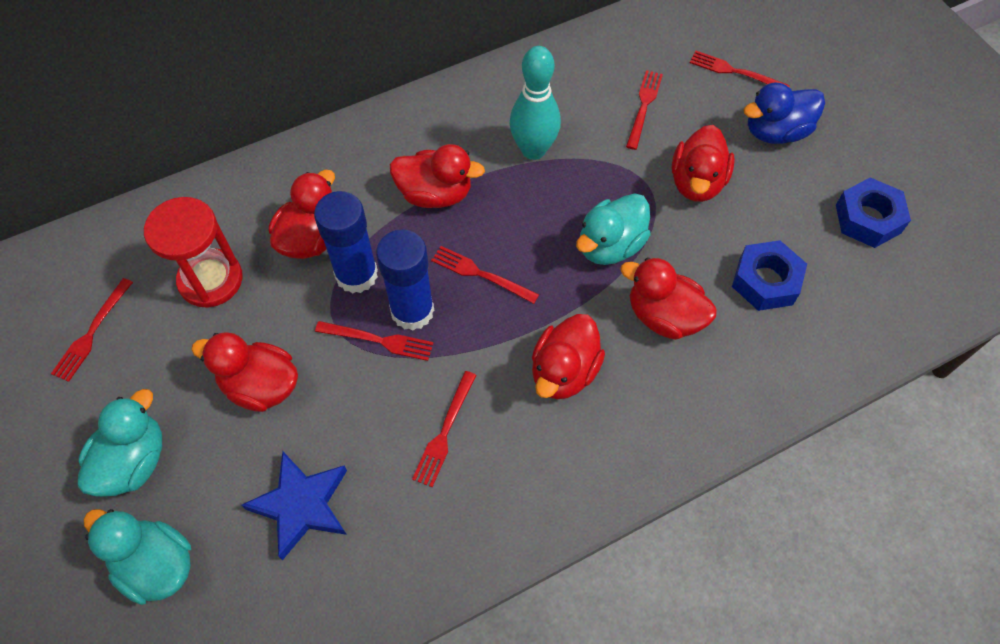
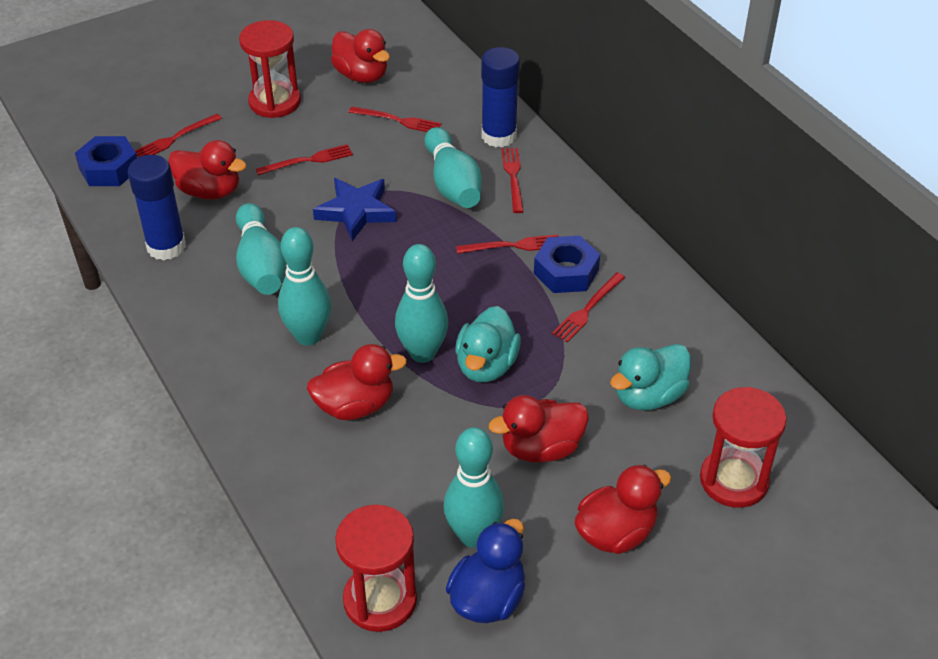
red duck: [191,332,298,412] [269,170,335,259] [390,144,485,208] [532,314,605,399] [620,257,717,340] [672,125,735,202] = 6 -> [168,140,247,199] [307,344,407,420] [331,29,390,83] [489,395,589,463] [574,465,672,554] = 5
red hourglass: [144,197,243,308] = 1 -> [239,20,301,118] [335,505,417,632] [700,387,787,508] = 3
turquoise bowling pin: [509,46,561,160] = 1 -> [236,203,287,295] [278,227,331,346] [395,244,448,363] [424,127,482,208] [444,427,504,548] = 5
turquoise duck: [78,389,162,497] [84,509,191,605] [576,193,651,265] = 3 -> [455,306,521,382] [610,344,691,410] = 2

